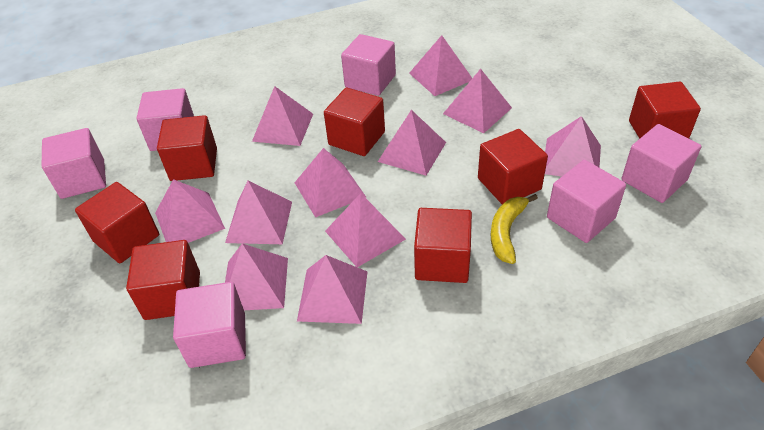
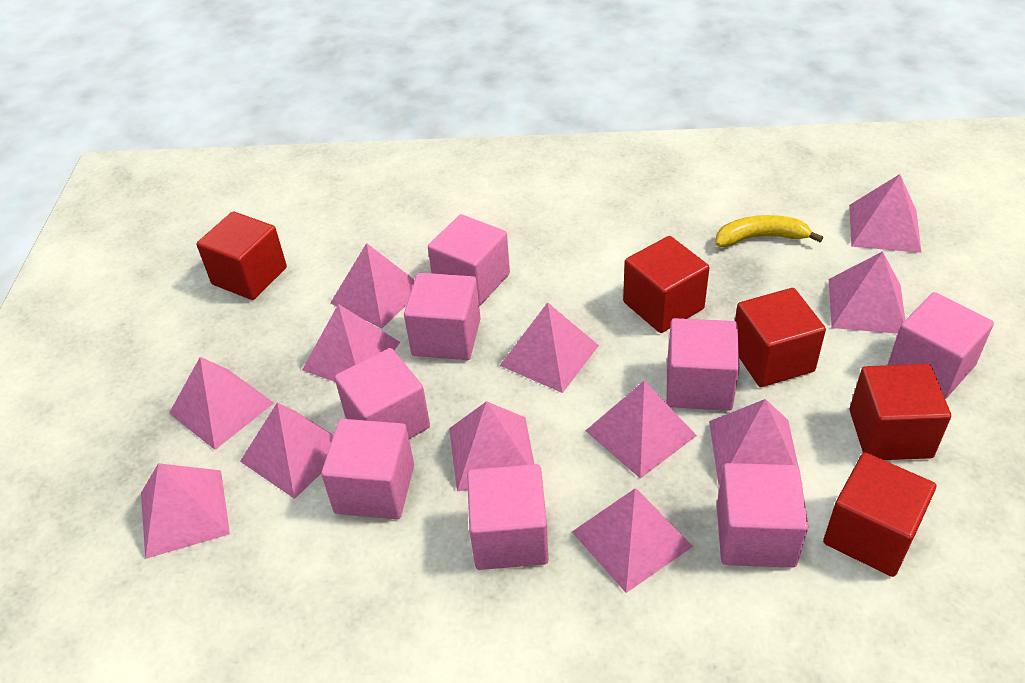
pink cube: [42,128,106,199] [137,88,194,151] [173,282,246,368] [341,34,396,96] [547,160,626,243] [621,124,701,203] = 6 -> [321,419,414,519] [335,348,430,439] [404,273,481,360] [428,214,510,306] [467,464,549,570] [667,318,740,411] [717,463,808,568] [888,292,994,399] = 8
pink pyramid: [155,179,225,243] [225,181,292,244] [225,244,288,310] [252,86,313,146] [295,148,366,217] [297,255,368,324] [325,193,406,267] [378,110,446,176] [409,35,472,96] [443,69,512,133] [545,116,601,177] = 11 -> [141,463,230,559] [169,357,274,450] [240,402,334,499] [302,304,400,382] [330,243,415,328] [449,401,534,491] [500,302,599,393] [572,488,693,593] [585,381,697,479] [709,399,802,486] [829,251,905,334] [849,174,922,253] = 12
red cube: [75,182,159,263] [126,240,200,320] [157,115,217,181] [324,88,385,156] [414,208,472,283] [478,129,548,204] [629,82,701,139] = 7 -> [196,211,287,300] [623,236,710,333] [735,288,826,387] [823,453,936,577] [850,364,951,460] = 5

